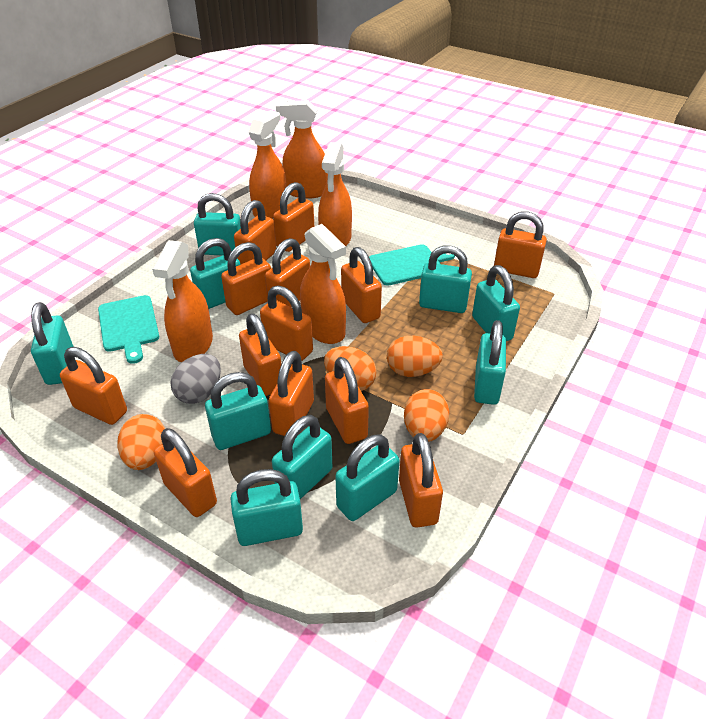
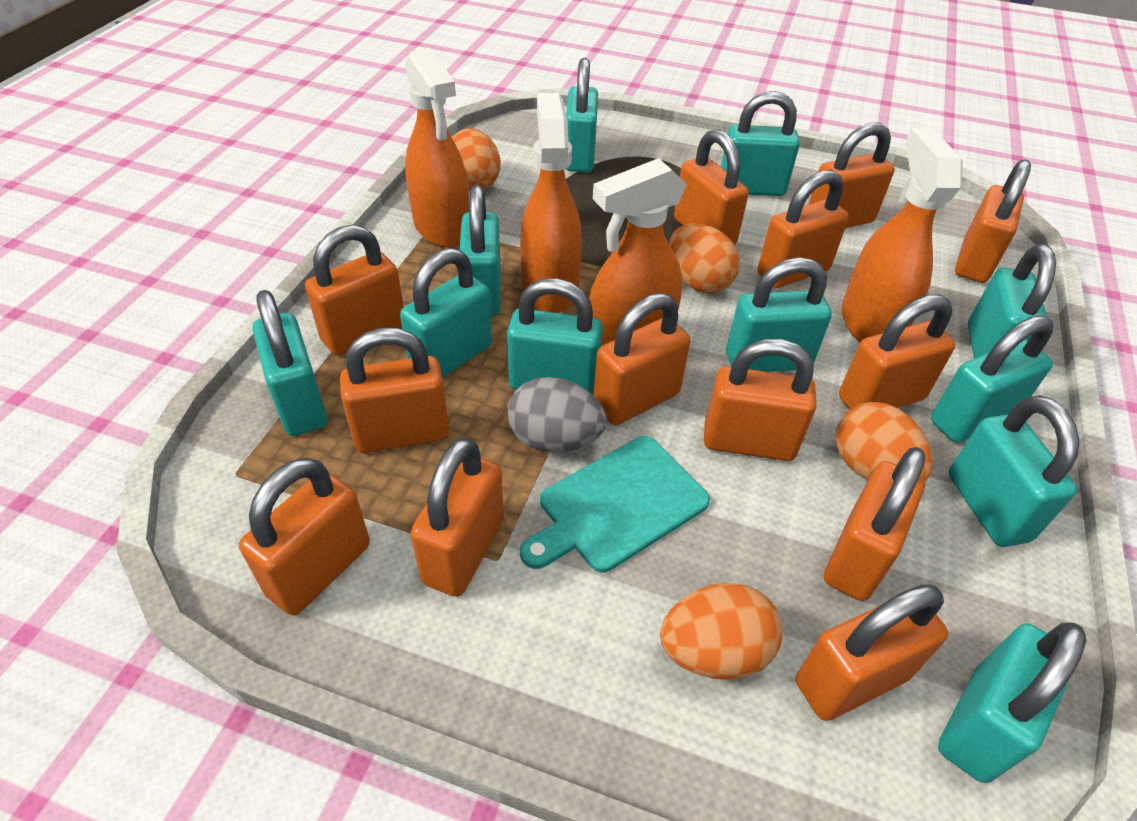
orange spray bottle: [152,240,213,362] [249,110,286,219] [276,100,328,199] [300,224,346,344] [318,142,352,246] = 5 -> [405,48,469,247] [520,93,582,313] [589,158,687,346] [842,128,963,342] = 4
turquoise cutting board: [98,295,159,364] [369,244,455,286] = 2 -> [520,436,710,573] = 1
turquoise padlock: [31,302,74,385] [190,238,241,309] [194,193,241,255] [205,372,271,450] [230,469,303,546] [272,415,332,499] [335,434,399,521] [419,245,472,313] [472,265,520,341] [474,320,506,405] = 10 -> [253,290,327,436] [400,248,492,378] [460,185,501,317] [507,278,603,396] [566,58,598,172] [721,91,800,196] [726,257,832,372] [931,315,1053,443] [938,623,1086,783] [948,395,1079,547] [968,244,1056,358] = 11

